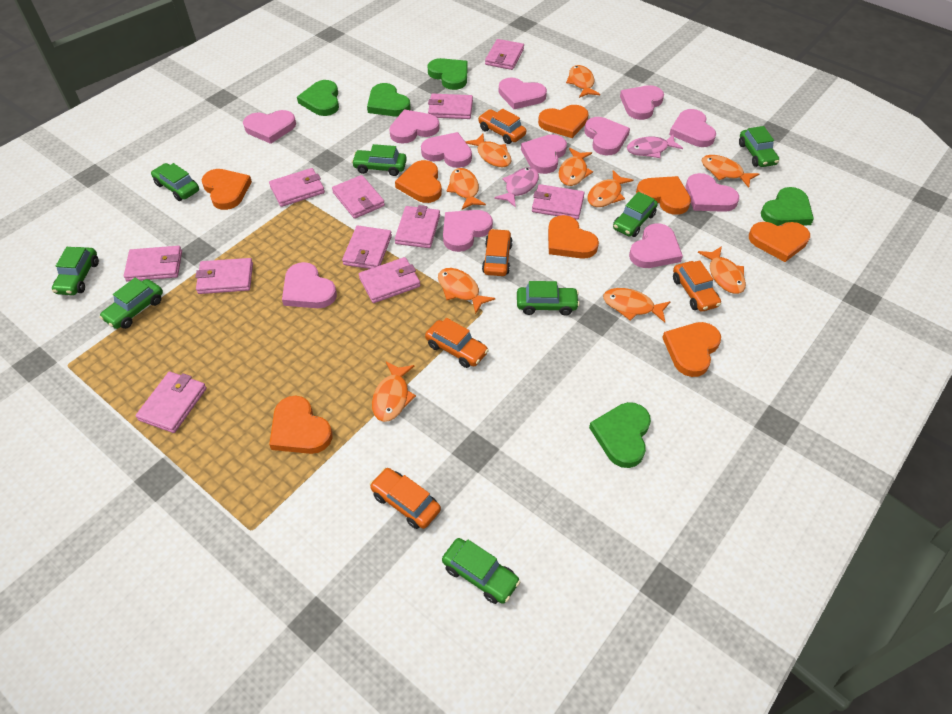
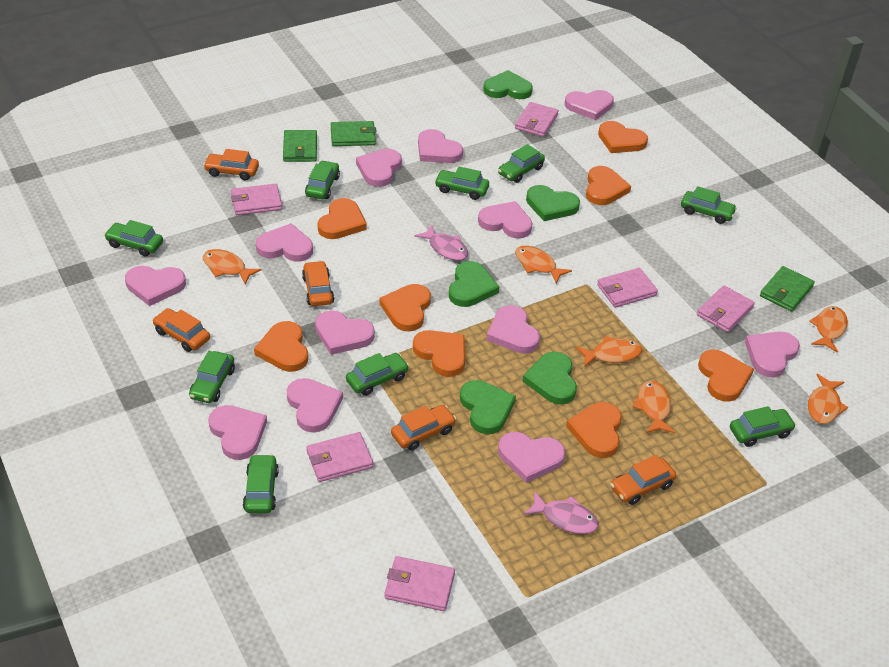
green car: [52,247,99,295] [99,278,163,329] [151,163,199,201] [352,144,407,176] [442,538,520,604] [517,281,580,316] [613,192,658,237] [739,126,779,167] = 8 -> [104,220,163,257] [189,351,235,403] [243,454,279,513] [305,160,340,199] [346,353,409,396] [435,166,489,200] [498,144,545,183] [681,186,737,224] [730,406,796,447] = 9
green wallet: none = 0 -> [283,130,317,162] [331,121,376,146] [760,266,815,312] = 3
orange fish: [372,361,416,422] [438,268,495,314] [447,168,486,210] [465,134,512,167] [559,148,593,186] [566,65,600,98] [587,170,633,207] [603,288,671,323] [698,246,746,294] [701,155,759,188] = 10 -> [203,249,261,285] [515,246,572,284] [576,336,642,367] [632,381,675,433] [808,374,848,424] [809,306,848,353] = 6
pink wallet: [124,246,182,282] [135,372,207,433] [195,258,253,294] [269,168,325,207] [332,175,385,219] [342,226,392,269] [359,257,421,303] [395,205,440,248] [428,94,473,119] [485,39,524,70] [532,184,585,220] = 11 -> [231,184,282,215] [306,432,373,482] [384,556,455,611] [515,102,559,137] [597,268,658,308] [697,285,755,332] = 6

